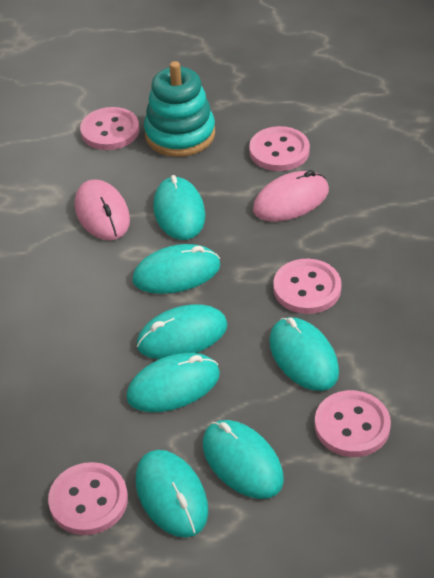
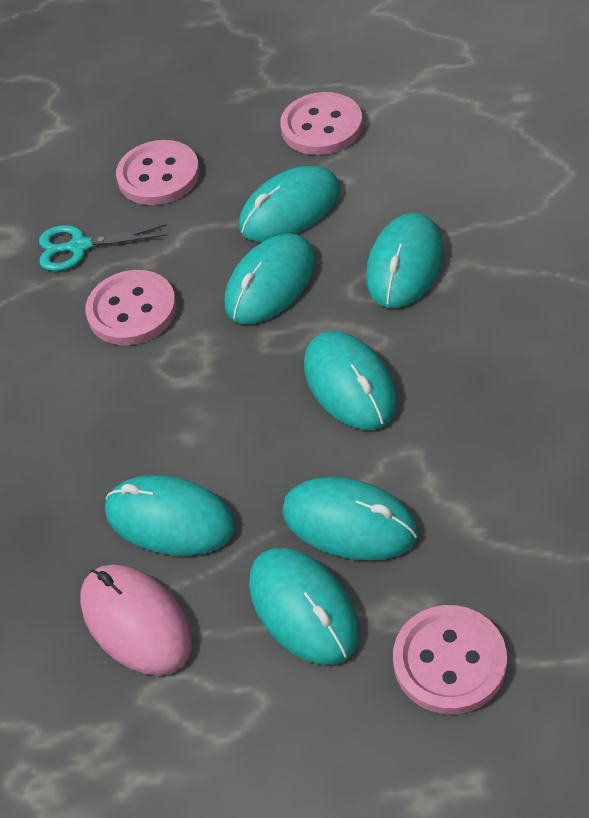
pink button: [48,462,128,535] [80,107,139,150] [249,126,310,171] [273,259,342,314] [315,390,391,457] = 5 -> [85,270,177,345] [116,140,200,205] [280,92,363,155] [393,605,507,715] = 4
pink mouse: [75,179,130,240] [253,170,329,222] = 2 -> [80,564,192,676] = 1
turquoise scissors: none = 0 -> [39,224,168,271] = 1
turquoise stacking toy: [144,61,215,157] = 1 -> none = 0

